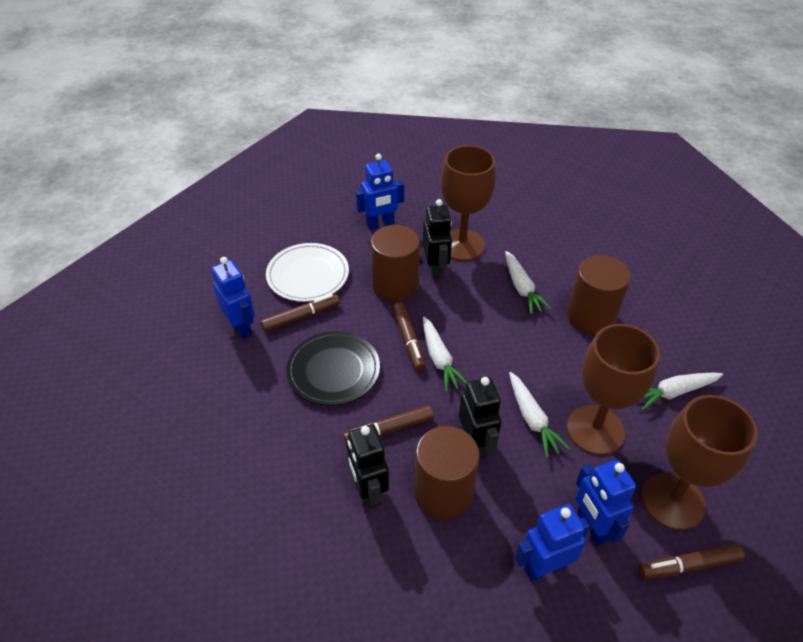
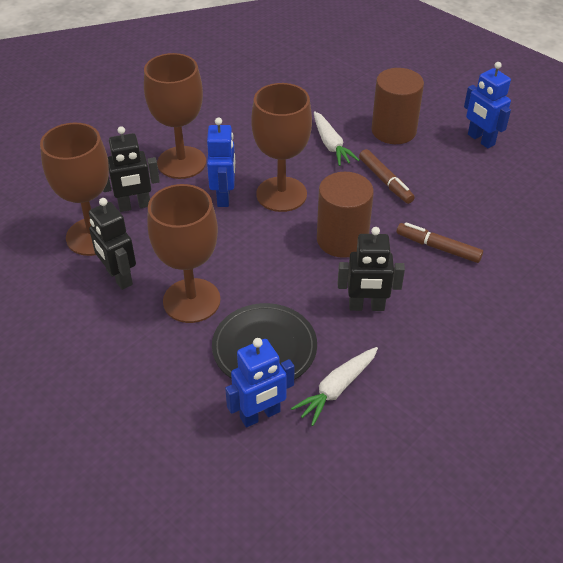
blue robot: [211,257,255,339] [356,154,404,230] [515,504,590,582] [575,460,636,545] = 4 -> [207,117,235,207] [225,338,295,428] [464,62,511,148] = 3
brown cylinder: [371,225,420,302] [414,426,480,519] [567,255,631,335] = 3 -> [317,172,374,258] [372,68,424,144] = 2
brown goblet: [441,145,496,261] [567,324,660,455] [642,395,758,530] = 3 -> [40,123,109,256] [144,53,206,179] [147,184,221,323] [251,83,312,212] = 4
brown marker: [261,294,340,332] [343,405,434,444] [392,303,426,371] [639,544,745,580] = 4 -> [359,149,415,204] [397,222,483,263] = 2
white carrot: [423,317,467,392] [505,251,551,315] [509,372,570,458] [641,373,723,410] = 4 -> [291,347,378,426] [314,111,359,166] = 2
white plate: [266,243,349,302] = 1 -> none = 0

